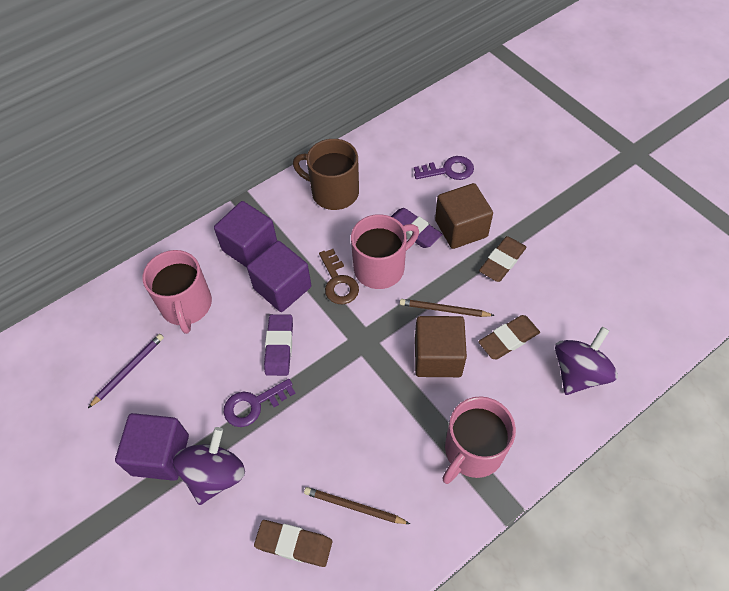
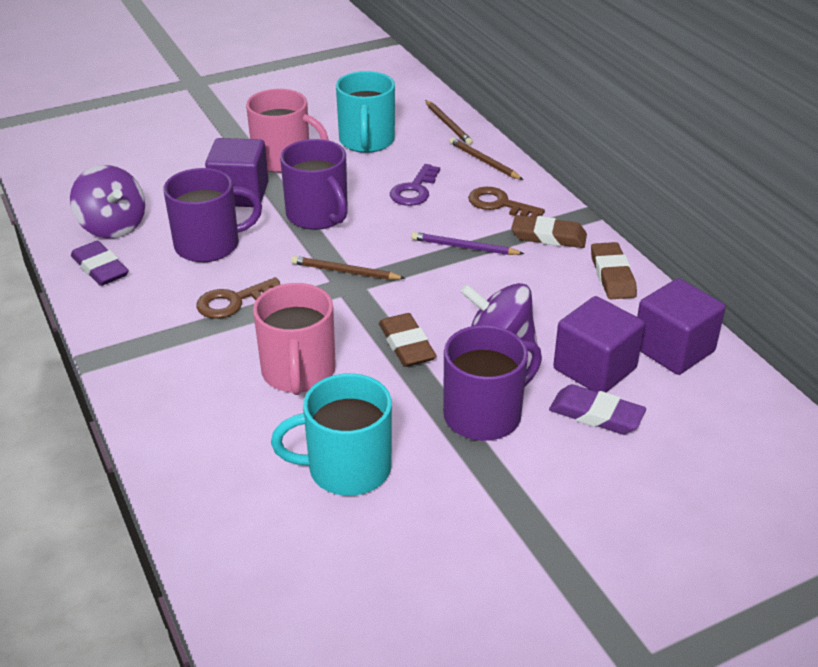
brown cube: [415,316,467,377] [435,183,493,249] = 2 -> none = 0
brown key: [319,249,359,304] = 1 -> [196,277,280,319] [468,187,545,217] = 2
brown mug: [293,139,359,210] = 1 -> none = 0
brown pencil: [304,487,410,524] [400,299,495,317] = 2 -> [291,256,406,280] [425,100,473,145] [449,137,523,180] = 3
pink mug: [143,250,212,334] [351,214,419,289] [442,396,516,484] = 3 -> [246,89,329,173] [253,283,336,395] = 2
purple key: [224,379,296,427] [414,156,474,180] = 2 -> [390,164,440,206] = 1
purple mug: none = 0 -> [164,168,262,262] [280,139,348,230] [443,325,542,441] = 3
turquoise mug: none = 0 -> [271,373,392,496] [336,71,395,153] = 2

